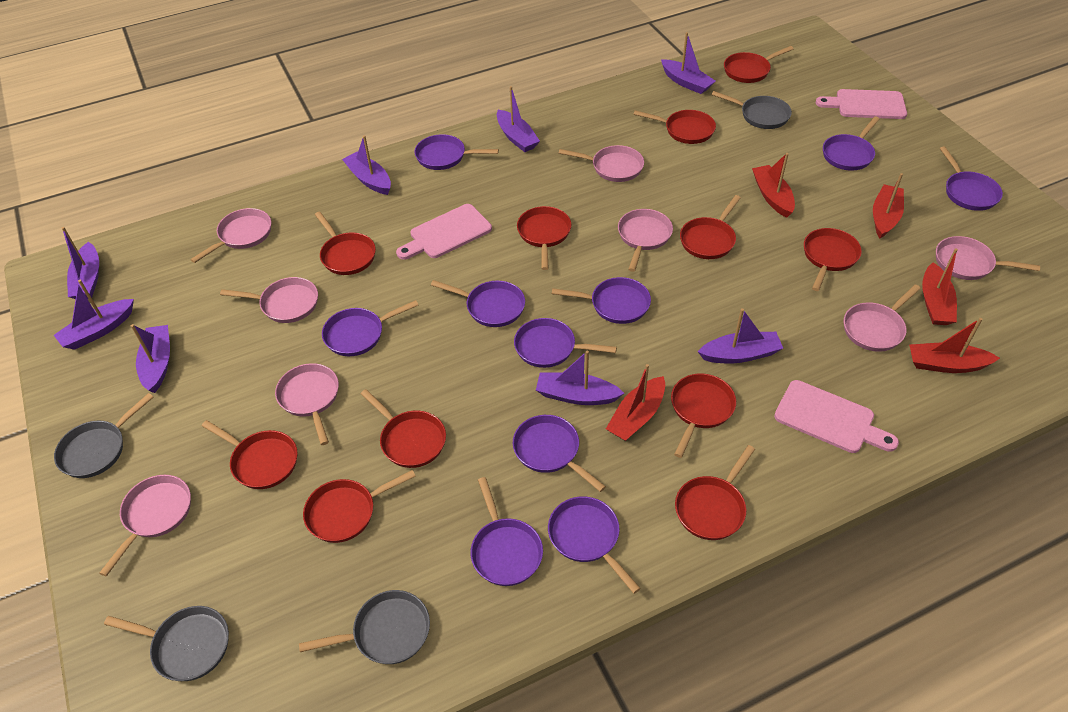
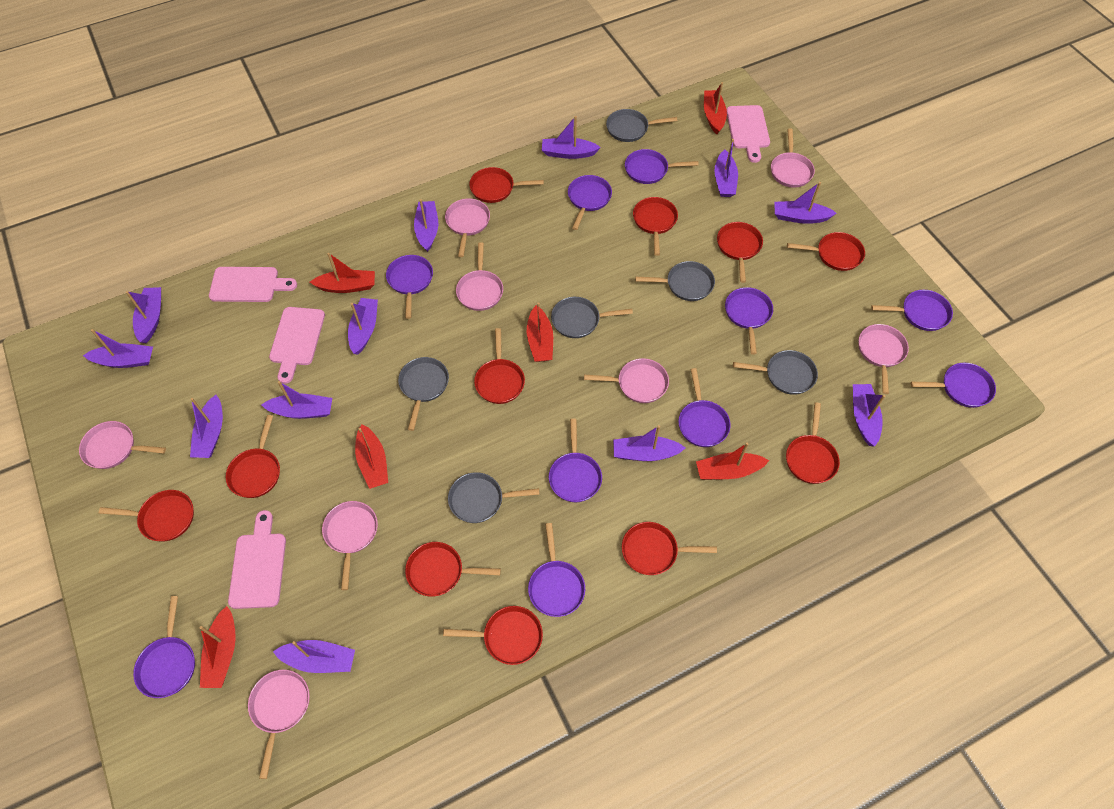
grey pan: [54,393,154,478] [104,606,229,681] [299,590,430,664] [712,91,792,129] = 4 -> [398,357,449,431] [448,472,539,523] [551,297,633,338] [606,109,677,142] [635,261,715,301] [733,350,818,395] = 6
pink cutting board: [396,204,492,260] [774,380,899,453] [816,89,907,119] = 3 -> [209,267,297,302] [228,510,286,609] [269,307,325,384] [727,105,770,163] = 4
purple boat: [54,280,134,350] [62,227,99,299] [131,324,170,393] [342,135,391,195] [497,86,540,152] [536,351,624,405] [661,32,716,94] [698,308,783,363] = 8 -> [83,329,153,368] [126,287,161,343] [190,395,223,458] [261,381,332,419] [273,640,355,673] [348,298,378,355] [414,199,439,252] [542,116,601,159] [613,425,685,461] [714,139,738,197] [775,182,837,224] [853,384,885,447] = 12
red boat: [606,364,665,441] [752,153,795,218] [873,173,904,239] [909,318,1000,373] [922,248,958,325] = 5 -> [200,606,236,688] [310,253,375,293] [355,424,388,489] [527,302,553,362] [696,443,769,480] [704,82,727,134] = 6

